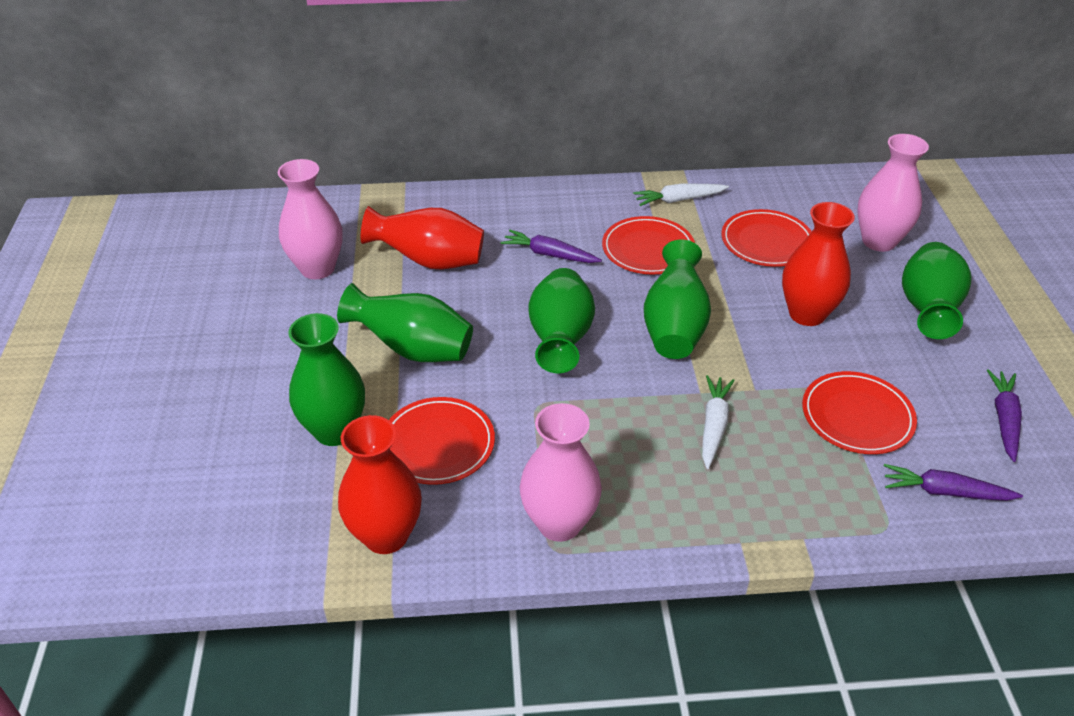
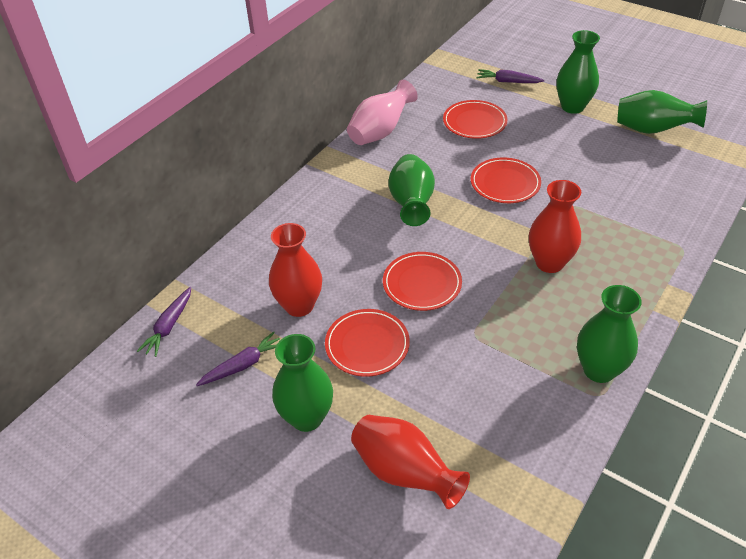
pink vase: [278,159,342,279] [520,403,602,542] [857,134,929,252] = 3 -> [347,80,418,145] = 1
white carrot: [633,184,729,206] [702,375,735,469] = 2 -> none = 0

